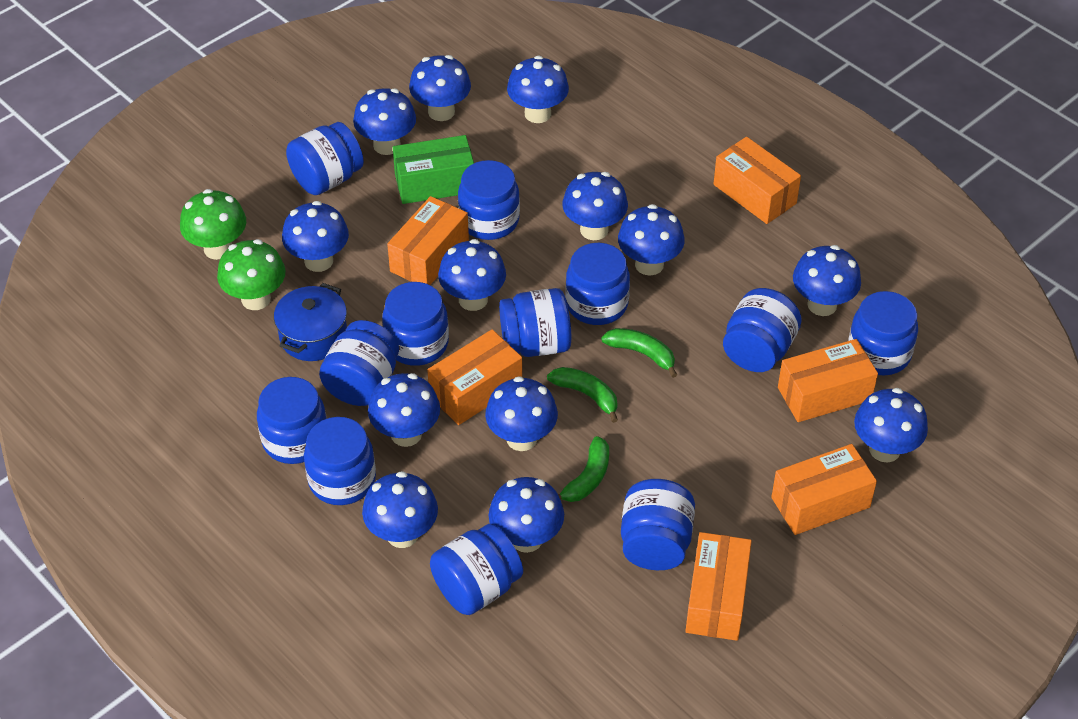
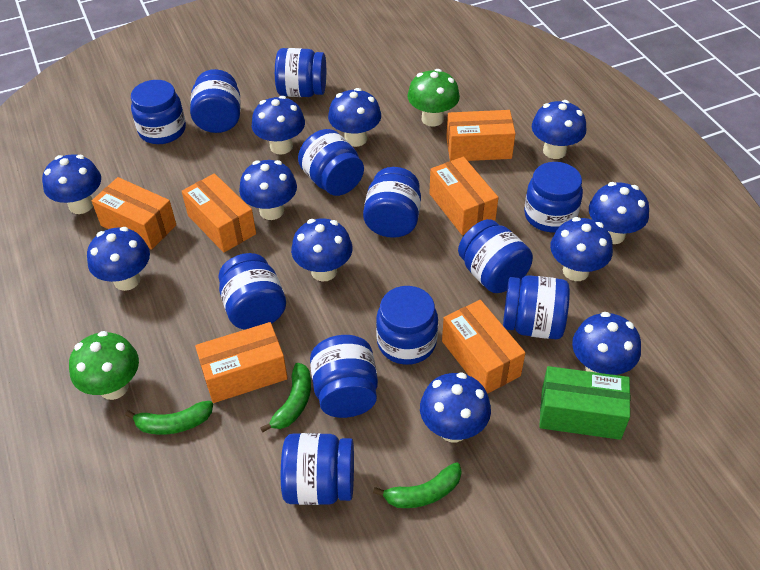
blue mushroom: [282,201,349,272] [353,88,416,155] [362,471,438,548] [368,373,440,447] [409,55,471,121] [438,239,506,311] [485,376,558,451] [489,477,564,553] [507,56,569,123] [562,172,628,240] [618,204,685,276] [793,245,861,316] [854,388,928,462] = 13 -> [42,154,101,214] [87,227,150,291] [239,160,297,220] [252,96,305,154] [291,218,352,282] [328,88,381,147] [420,372,491,442] [532,100,586,159] [550,217,613,281] [572,312,641,375] [589,182,649,244] = 11
blue pot: [274,283,347,361] = 1 -> none = 0

